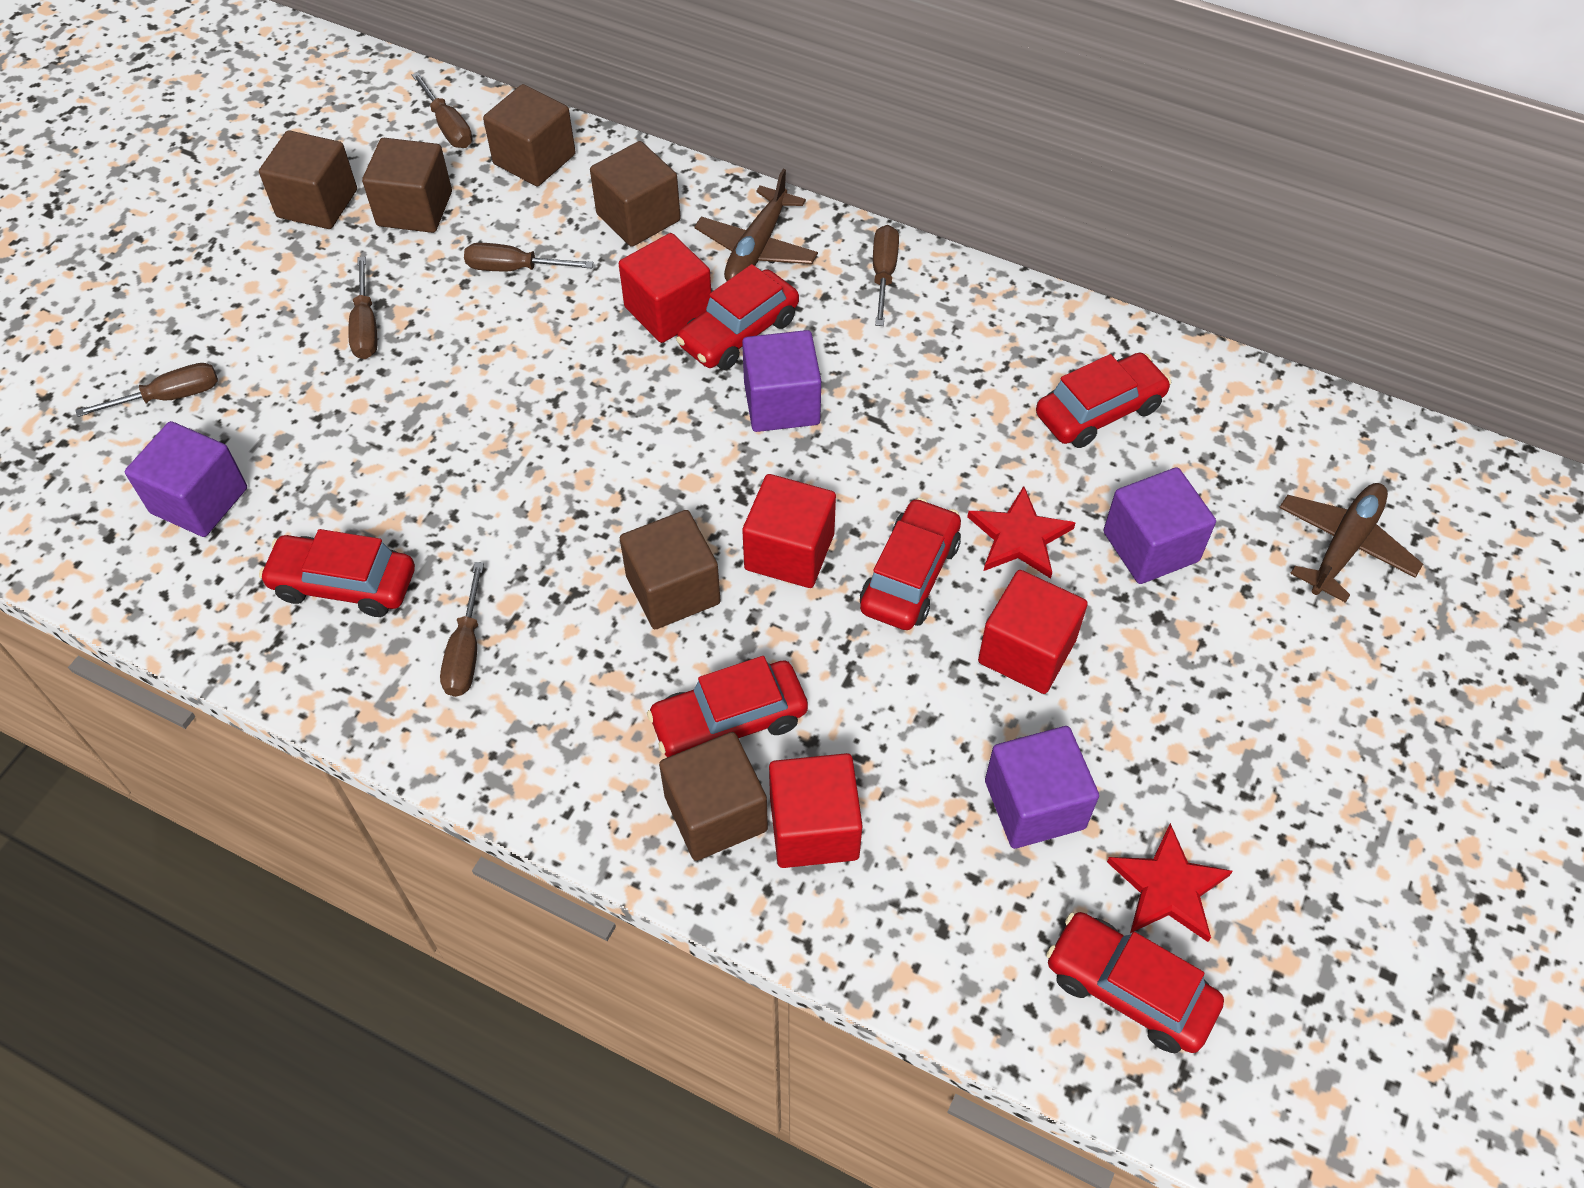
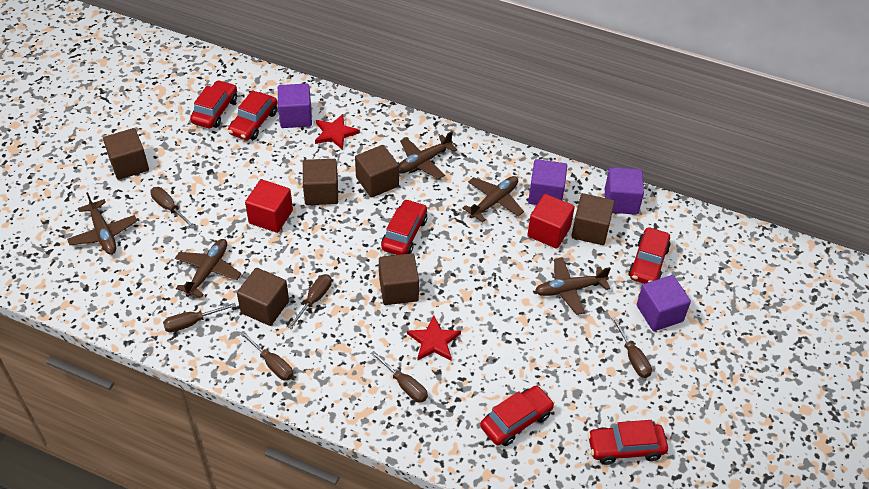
brown plane: [694,169,818,281] [1279,483,1423,603] = 2 -> [67,192,137,255] [175,239,241,298] [399,131,458,179] [462,176,524,223] [535,257,611,315] = 5
red cube: [619,233,711,343] [742,474,836,588] [769,753,863,868] [978,570,1088,694] = 4 -> [245,179,293,233] [528,194,575,249] = 2

